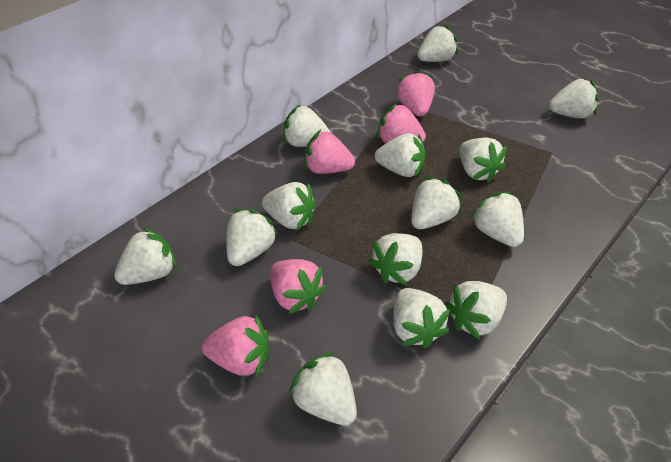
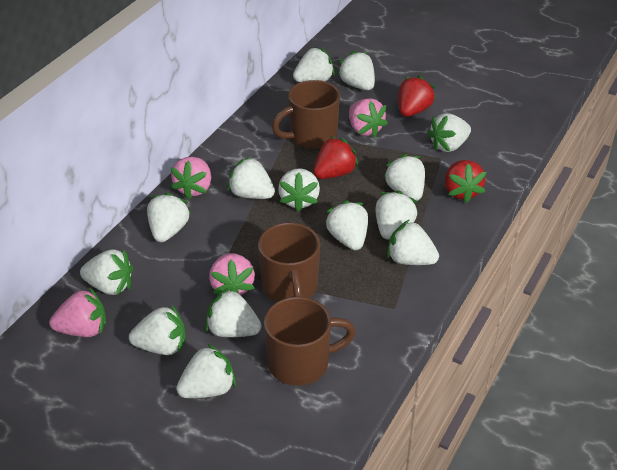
brown mug: none = 0 -> [258,223,320,302] [264,297,356,386] [272,80,340,149] = 3
pink strawberry: [202,315,269,377] [270,259,327,314] [305,130,355,174] [377,103,426,143] [396,70,435,117] = 5 -> [49,288,106,337] [171,157,211,199] [209,253,255,295] [349,98,388,138] = 4
red strawberry: none = 0 -> [313,136,358,179] [398,75,435,117] [445,160,486,203] = 3

